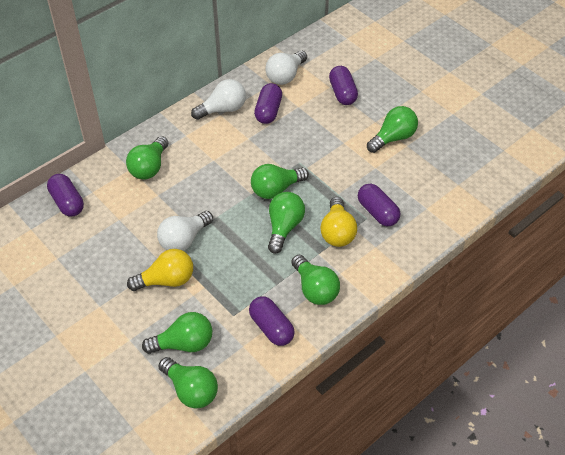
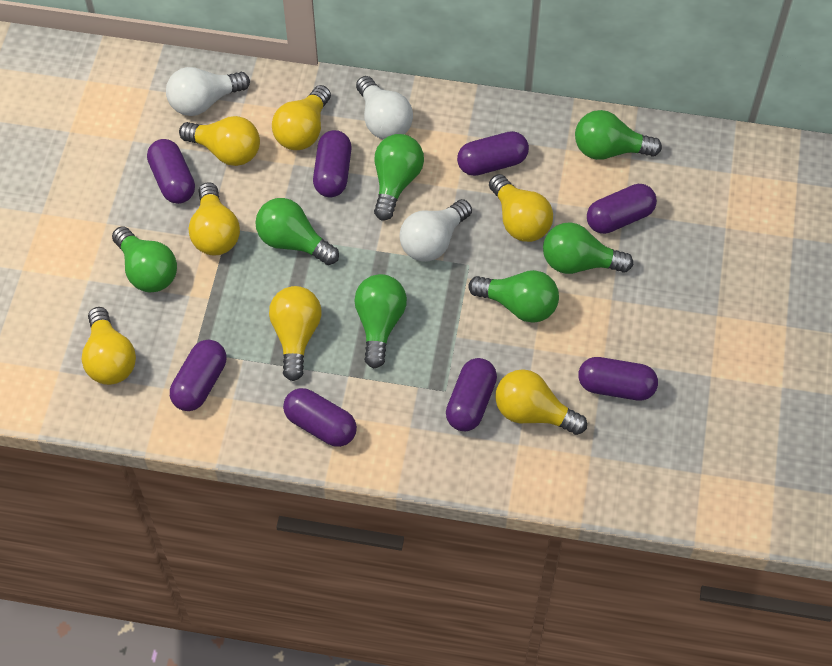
purple capsule: [47,174,84,217] [249,296,295,346] [254,83,282,124] [329,66,358,105] [358,183,400,227] = 5 -> [147,139,195,204] [170,340,226,411] [283,388,357,447] [313,130,352,197] [446,358,497,431] [457,131,529,176] [578,357,658,400] [587,184,657,234] = 8
yellow light bulb: [127,249,193,291] [320,197,357,247] = 2 -> [82,307,136,385] [179,116,260,166] [189,182,240,256] [269,286,321,381] [272,85,331,150] [489,174,553,242] [495,369,587,435] = 7

